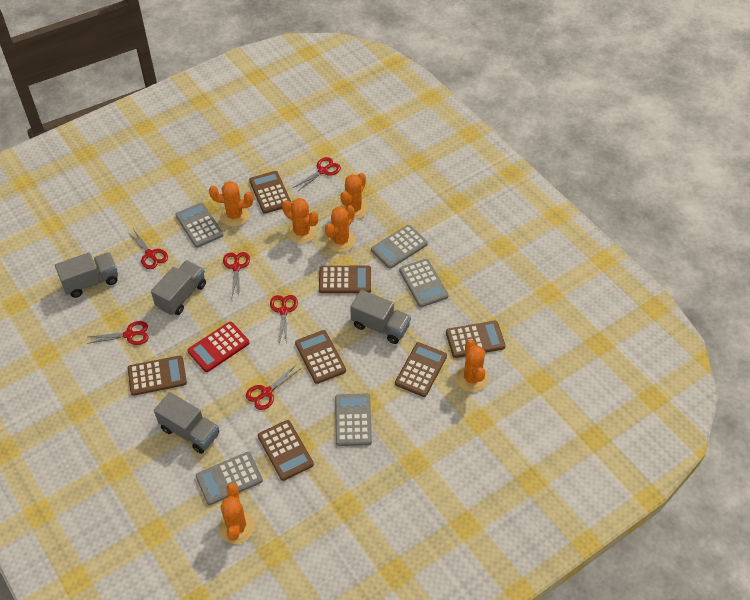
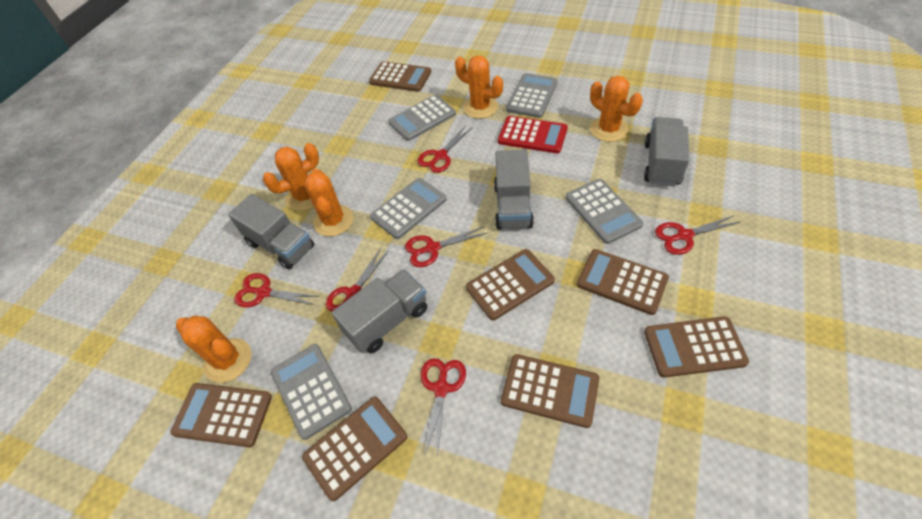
orange cactus: [209,181,253,227] [219,483,255,544] [282,198,318,244] [325,205,356,252] [340,173,368,220] [456,339,489,392] = 6 -> [176,316,252,383] [263,143,319,211] [304,169,354,236] [455,56,503,119] [590,76,643,142] = 5

